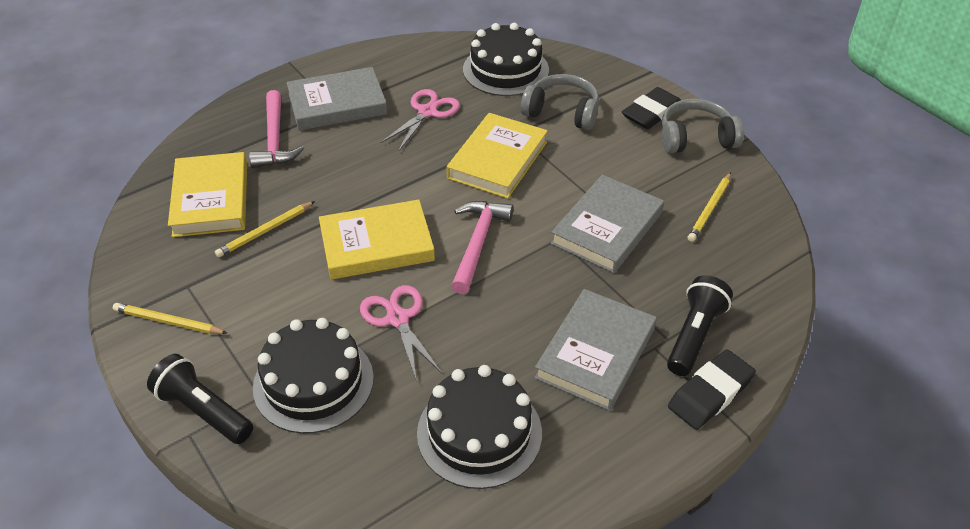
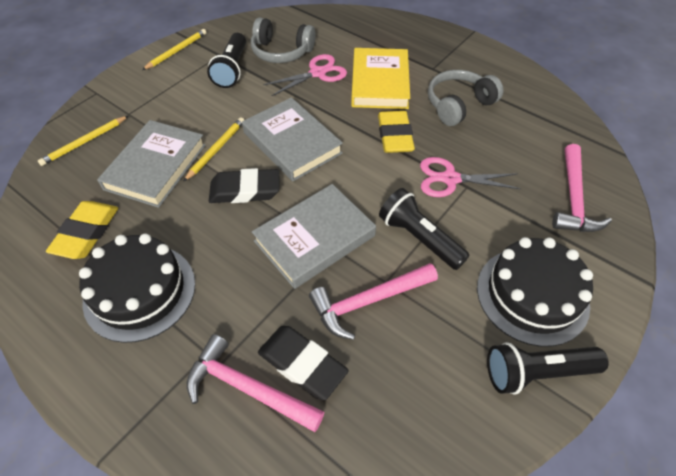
black cake: [253,318,374,434] [417,365,542,489] [463,23,549,96] = 3 -> [79,233,195,343] [477,237,593,347] = 2
black flashlight: [147,354,253,444] [667,275,733,376] = 2 -> [207,33,246,88] [379,188,470,270] [487,342,609,394] = 3
pink hammer: [249,90,304,168] [451,201,513,294] = 2 -> [187,334,324,432] [309,263,438,340] [552,144,612,232] = 3
yellow book: [168,152,247,237] [319,200,435,280] [446,113,548,199] = 3 -> [351,48,410,109] = 1
yellow eraser: none = 0 -> [46,201,118,259] [378,111,415,153] = 2

